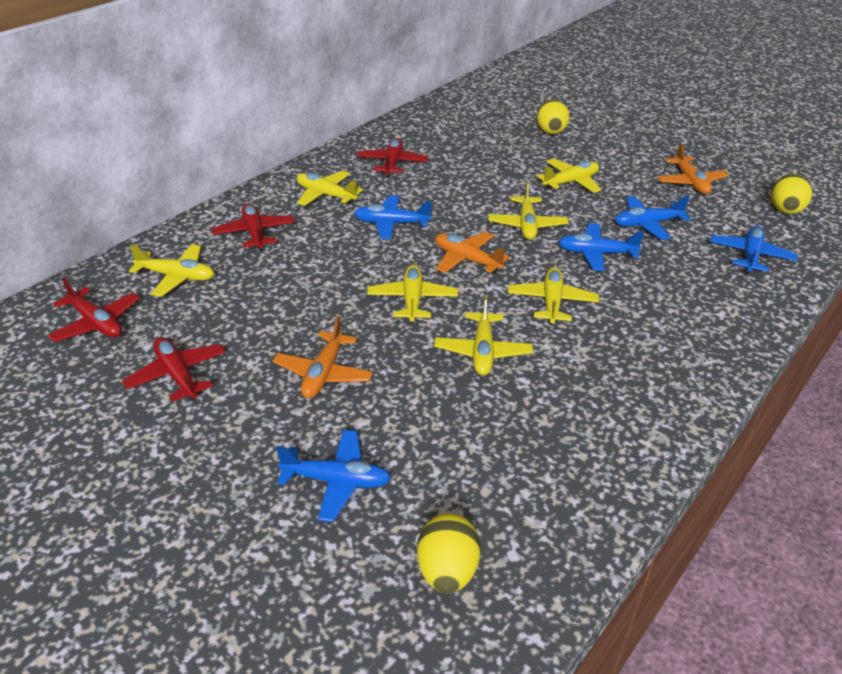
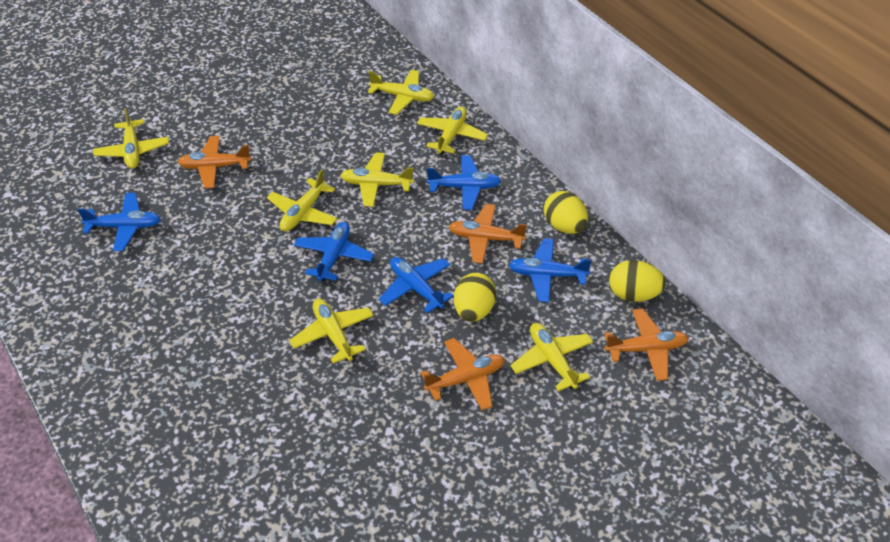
orange plane: [273,316,373,398] [435,232,509,273] [657,143,729,194] = 3 -> [178,136,251,188] [421,338,505,410] [449,204,527,264] [604,308,688,381] = 4
red plane: [48,278,140,342] [122,337,225,402] [212,203,295,251] [357,138,429,178] = 4 -> none = 0

